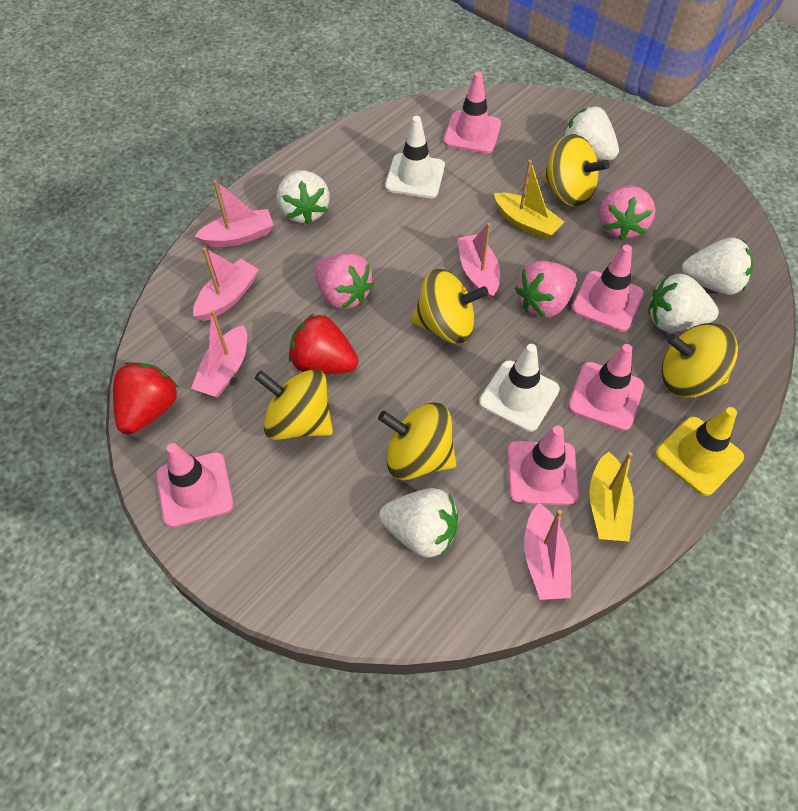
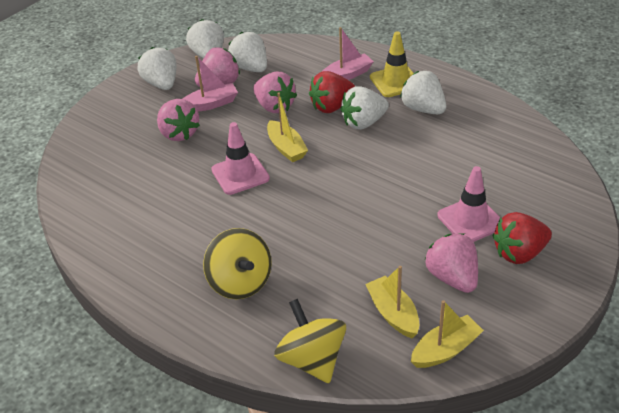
pink boat: [191,310,247,397] [193,247,259,321] [194,180,274,247] [457,223,500,300] [524,503,571,600] = 5 -> [182,56,238,111] [323,27,374,80] = 2
pink strawberry: [314,253,374,310] [515,260,577,318] [599,185,656,240] = 3 -> [157,99,200,141] [195,47,240,87] [253,72,297,113] [425,233,478,293] = 4
pink traffic cone: [156,443,234,528] [443,72,501,154] [507,425,579,505] [568,344,644,431] [571,245,644,332] = 5 -> [211,122,270,195] [437,166,500,242] = 2
white traffic cone: [385,116,445,198] [479,344,560,432] = 2 -> none = 0
yellow boat: [494,160,564,240] [589,451,634,541] = 2 -> [267,92,308,162] [365,266,419,338] [411,300,484,368] = 3
yellow spinning top: [255,369,333,440] [378,402,456,480] [411,269,489,344] [542,134,610,207] [661,323,738,397] = 5 -> [203,228,272,299] [274,299,346,383] = 2

